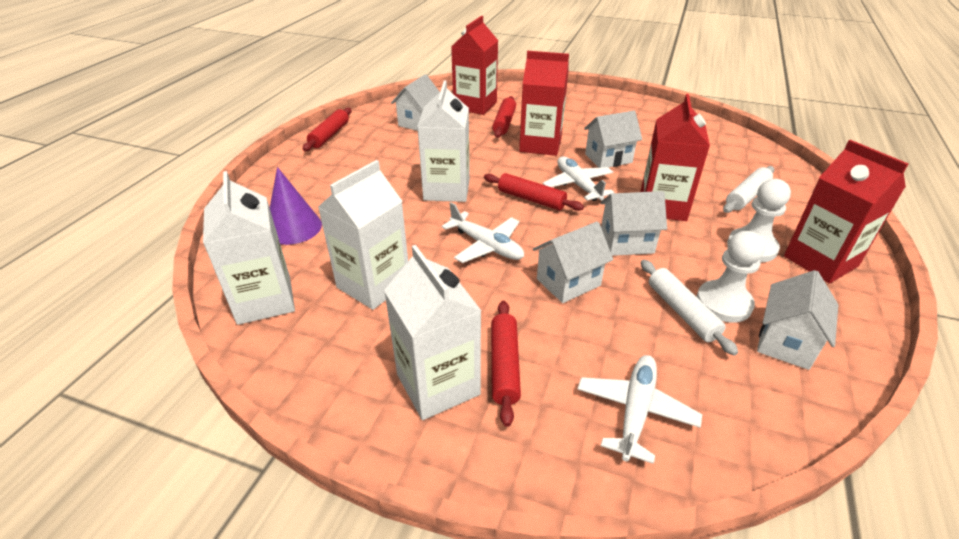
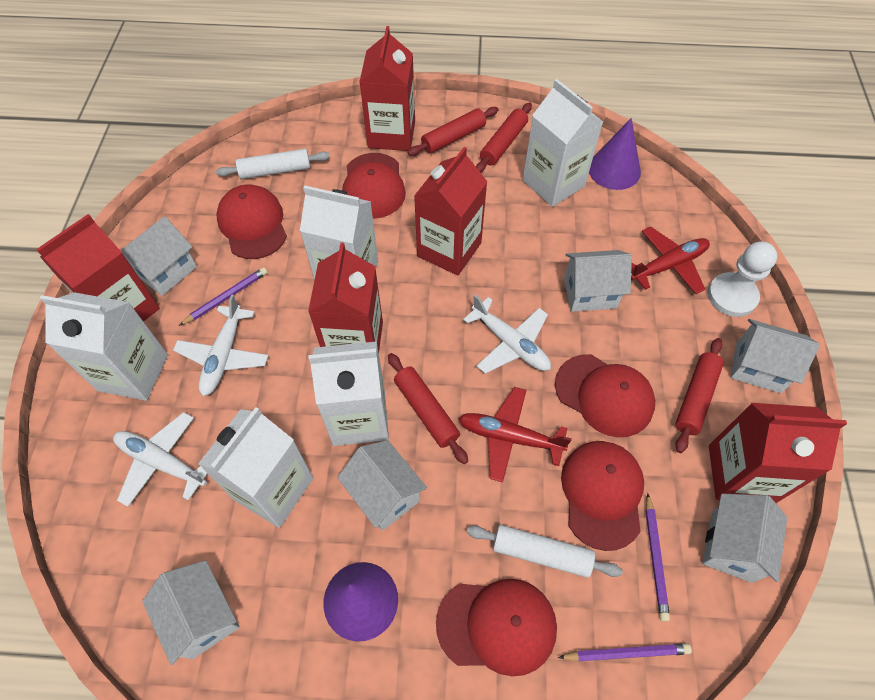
purple cone: [270,167,322,245] = 1 -> [324,562,398,642] [589,118,641,190] = 2
purple pencil: none = 0 -> [179,267,268,326] [558,643,692,662] [645,493,670,622] = 3
red cap: none = 0 -> [216,184,287,259] [342,153,406,219] [436,579,557,677] [555,354,655,437] [561,441,644,551] = 5
red carton: [451,16,498,115] [519,51,569,156] [640,94,710,221] [784,140,909,284] = 4 -> [36,214,160,322] [308,243,383,353] [359,26,415,151] [414,147,487,276] [709,403,847,503] = 5
red plane: none = 0 -> [458,387,572,482] [631,227,710,294] = 2
white carton: [203,171,295,325] [318,160,408,310] [384,245,481,420] [417,80,470,202] = 4 -> [40,292,168,401] [198,407,313,528] [300,186,378,280] [309,341,389,446] [523,79,603,207] = 5
white house: [391,74,440,131] [533,221,613,303] [584,111,642,168] [600,191,667,256] [757,270,838,370] = 5 -> [120,216,197,296] [142,560,240,665] [337,440,427,531] [564,250,632,312] [702,494,787,583] [730,319,820,393] = 6
white pawn: [697,231,765,323] [727,179,791,262] = 2 -> [708,242,778,317] = 1

